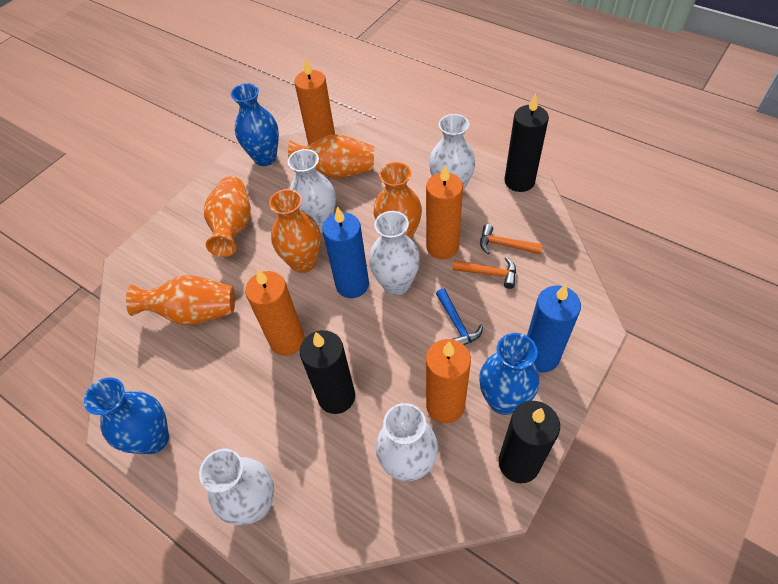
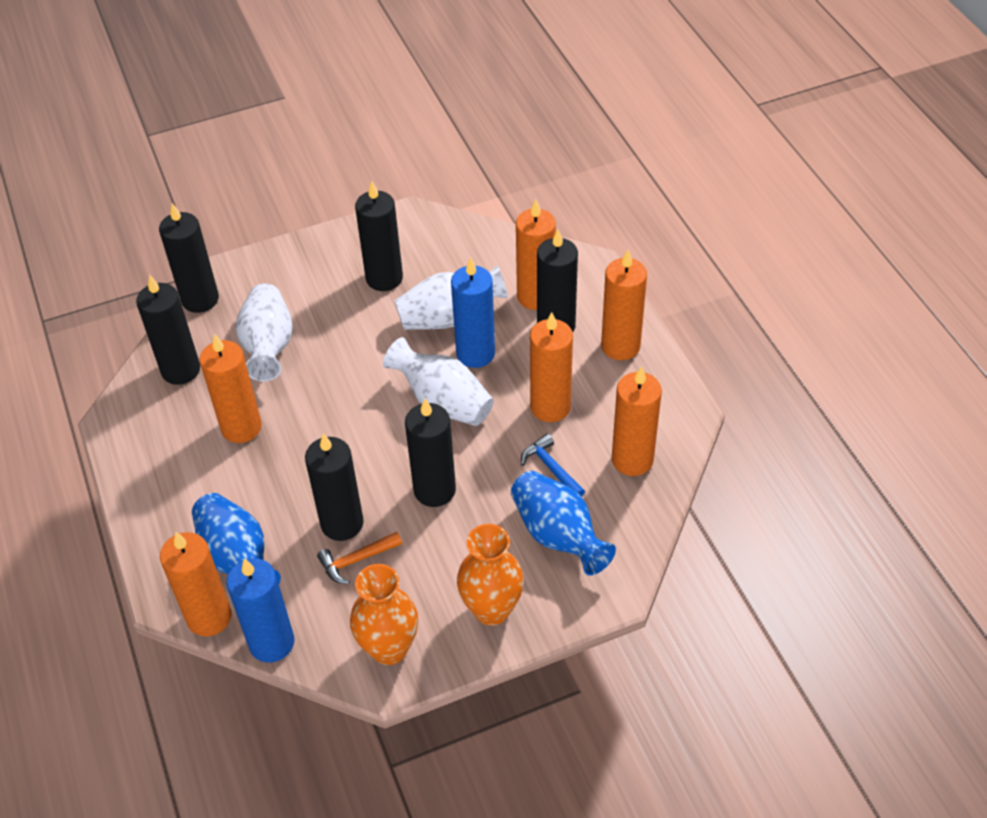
black candle: [300,330,355,414] [499,401,560,483] [504,94,549,192] = 3 -> [136,275,200,385] [159,203,219,313] [305,433,364,541] [355,181,403,291] [405,399,456,507] [537,229,578,332] = 6
blue vase: [84,377,169,454] [231,83,279,166] [479,333,539,415] = 3 -> [192,493,281,583] [511,471,616,576] = 2
orange candle: [245,269,305,356] [294,58,335,145] [426,165,463,259] [426,339,471,423] = 4 -> [160,532,231,637] [200,334,262,443] [516,199,556,310] [530,312,573,422] [601,250,647,360] [612,366,662,476] = 6
orange hammer: [452,257,516,289] [480,224,543,254] = 2 -> [317,532,402,584] = 1
orange vase: [126,275,235,325] [204,176,251,257] [269,189,321,273] [288,134,374,178] [374,162,422,240] = 5 -> [350,564,418,665] [457,524,524,626] = 2
white vase: [199,449,274,525] [288,149,336,233] [369,211,420,296] [376,403,438,481] [429,114,475,192] = 5 -> [236,284,293,381] [383,337,494,426] [394,266,508,330] = 3

